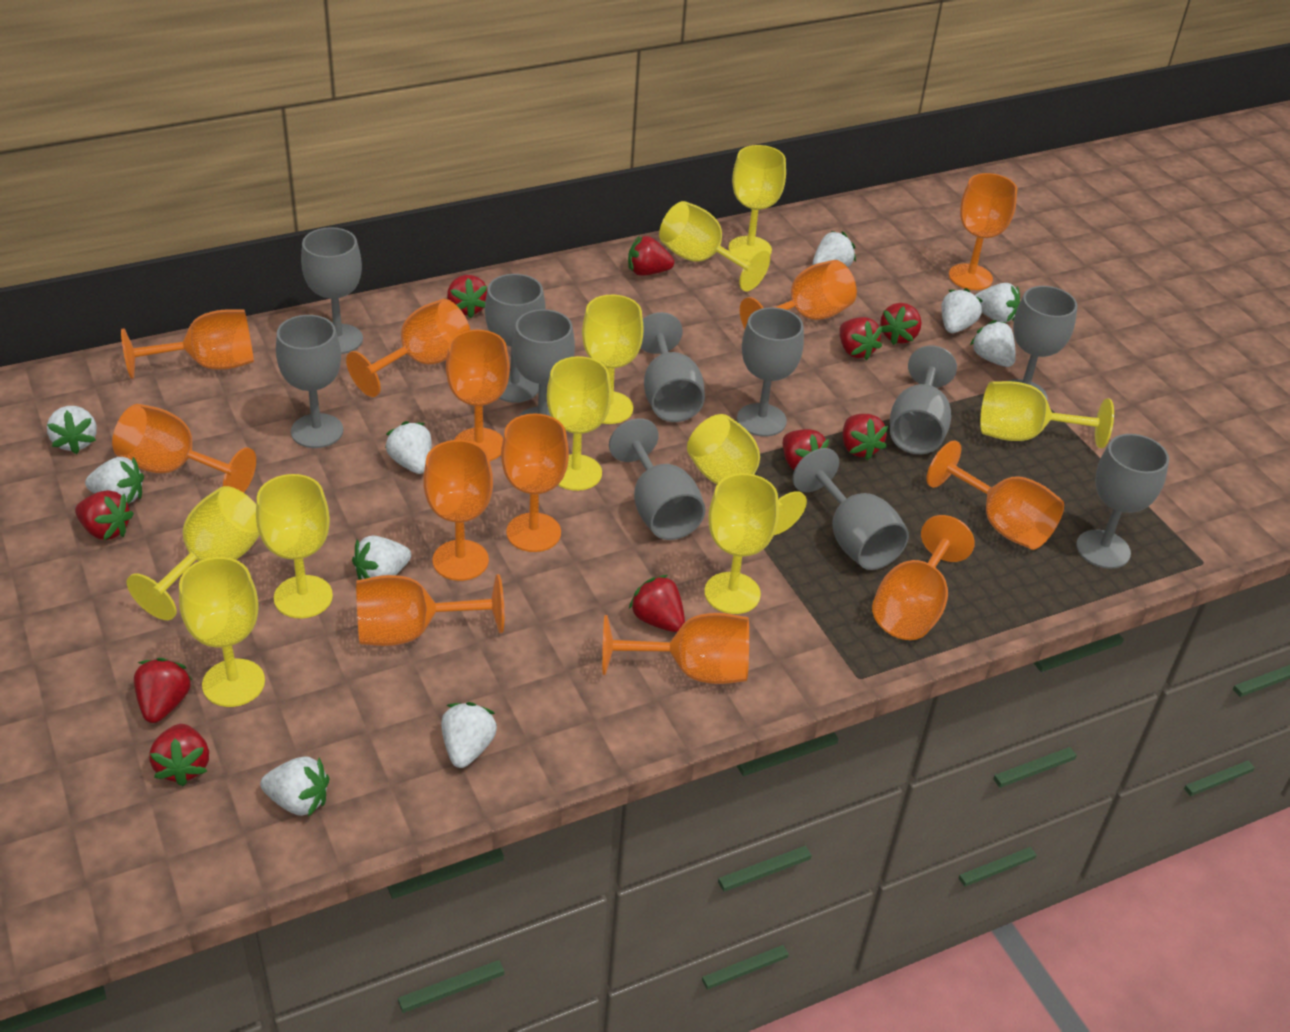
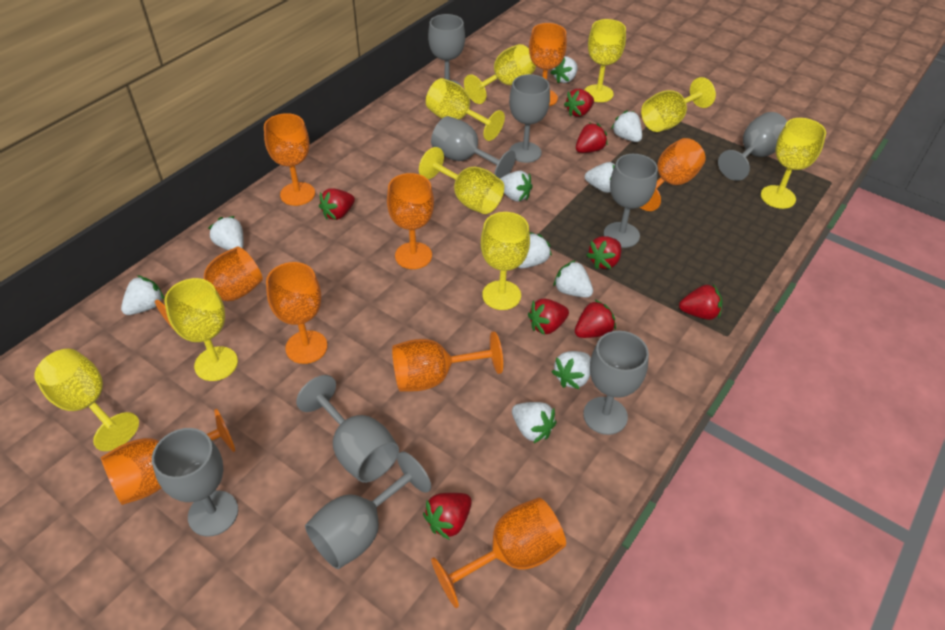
grey goblet: [276,315,343,448] [301,227,363,354] [485,274,546,403] [512,309,575,417] [609,418,705,540] [641,312,705,422] [737,307,804,437] [792,448,909,570] [890,345,957,454] [1008,286,1077,400] [1076,434,1169,569] = 11 -> [152,428,238,537] [296,375,399,483] [305,452,431,569] [428,14,465,87] [431,116,516,179] [509,74,550,163] [583,331,649,435] [604,154,658,248] [718,112,787,181] = 9
orange goblet: [112,404,256,493] [121,310,254,379] [346,299,470,397] [356,574,504,646] [423,440,493,581] [446,330,510,461] [501,414,569,552] [602,613,749,684] [740,260,857,329] [872,515,975,640] [927,441,1064,550] [949,173,1017,290] = 12 -> [101,409,235,505] [155,247,263,327] [264,113,315,206] [266,262,327,364] [387,173,434,269] [392,331,503,392] [431,498,566,608] [529,23,567,106] [640,138,705,211] = 9
red strawberry: [75,490,134,540] [134,658,192,723] [149,724,209,786] [447,275,488,318] [628,236,674,276] [629,575,685,632] [783,429,829,470] [839,317,882,360] [843,414,888,460] [880,303,921,345] = 10 -> [319,188,355,220] [423,493,472,540] [528,299,569,335] [564,89,594,117] [575,300,616,338] [576,123,608,153] [587,236,621,269] [679,283,722,320] = 8
yellow goblet: [127,486,260,620] [179,557,265,707] [256,474,333,618] [547,356,611,491] [582,295,644,424] [659,201,770,291] [687,414,807,535] [704,473,779,614] [728,145,786,261] [980,381,1114,448] = 10 -> [34,349,139,451] [165,278,238,381] [419,147,504,214] [426,78,505,141] [464,44,536,104] [481,212,530,310] [584,19,626,102] [641,77,716,132] [761,118,826,209] = 9

